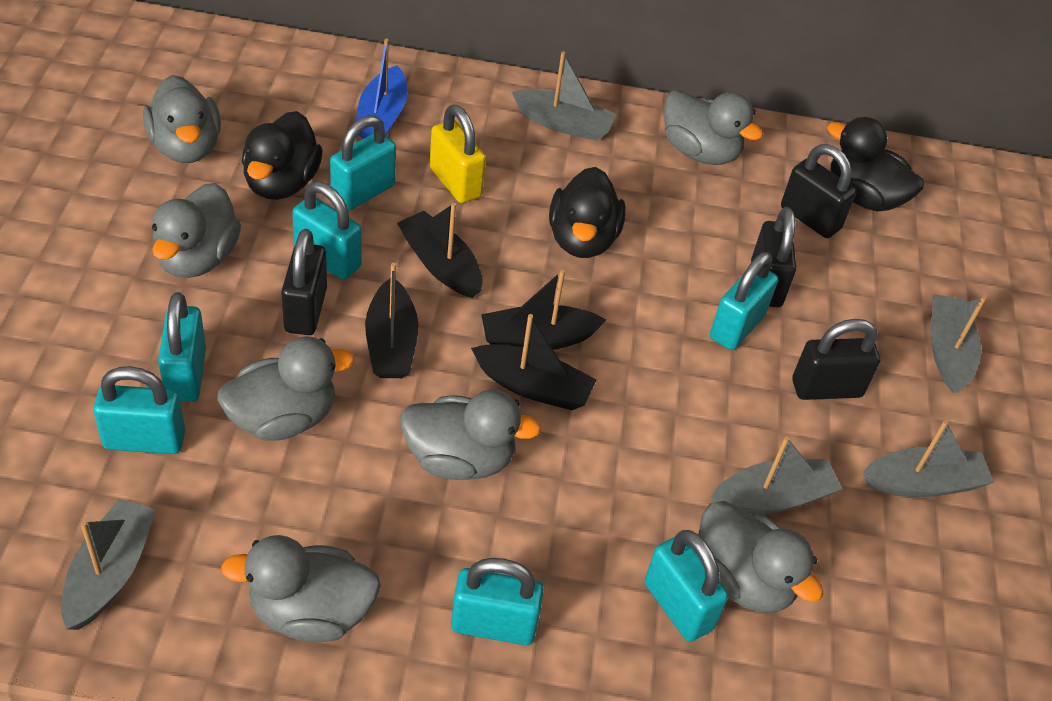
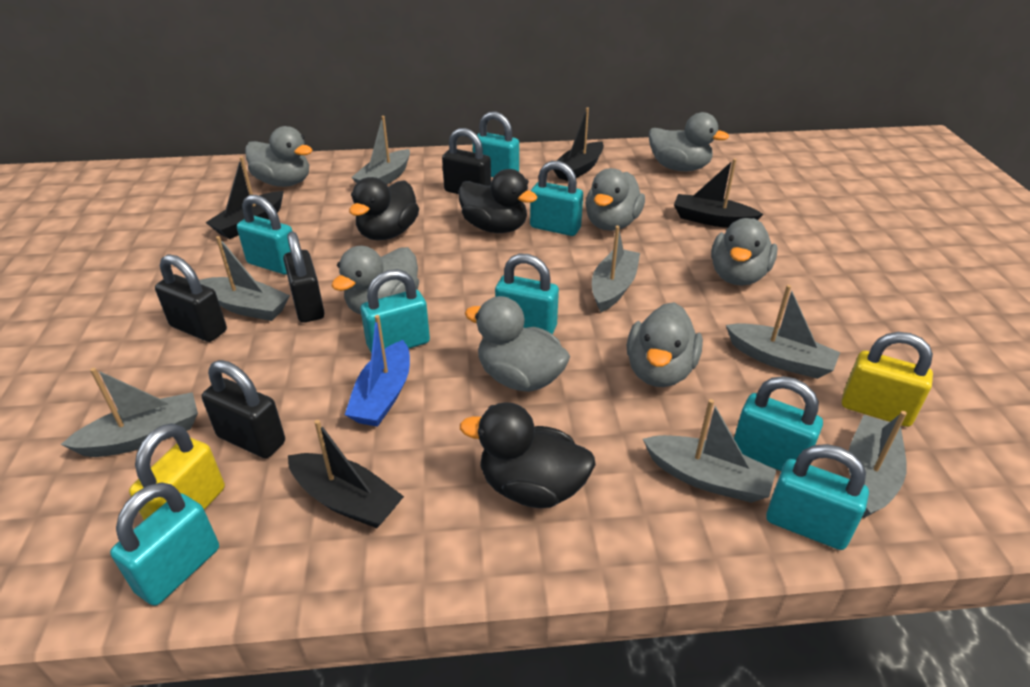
grey boat: [61,498,156,630] [512,51,617,141] [711,436,842,514] [863,420,994,497] [930,294,987,393] = 5 -> [61,368,198,457] [199,236,290,321] [351,116,410,185] [592,226,640,312] [643,399,776,503] [726,285,840,379] [849,411,907,518] = 7
turquoise padlock: [93,366,185,454] [158,292,206,402] [292,181,362,280] [330,115,396,211] [451,558,544,645] [645,530,728,642] [710,252,778,350] = 7 -> [110,482,219,606] [237,195,292,275] [360,269,430,354] [473,111,519,177] [495,254,559,334] [530,161,583,236] [734,376,823,471] [766,444,869,550] = 8
yellow padlock: [430,104,486,203] = 1 -> [129,423,225,520] [842,332,933,427] = 2

